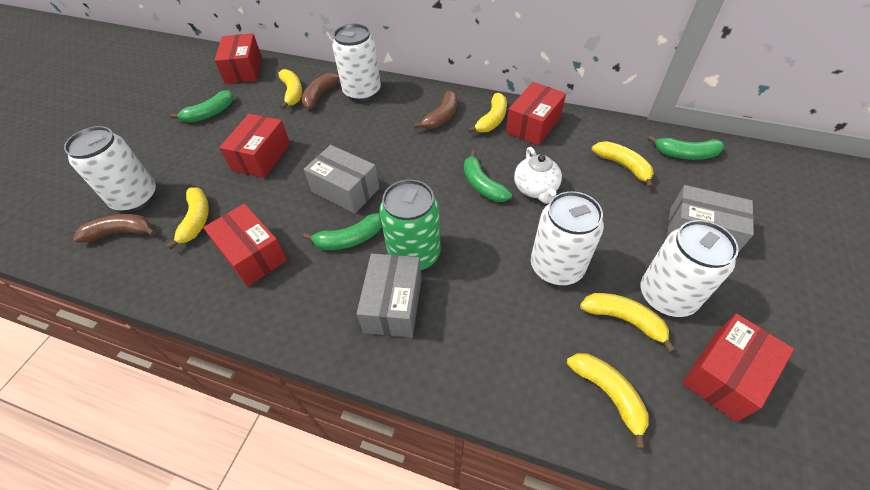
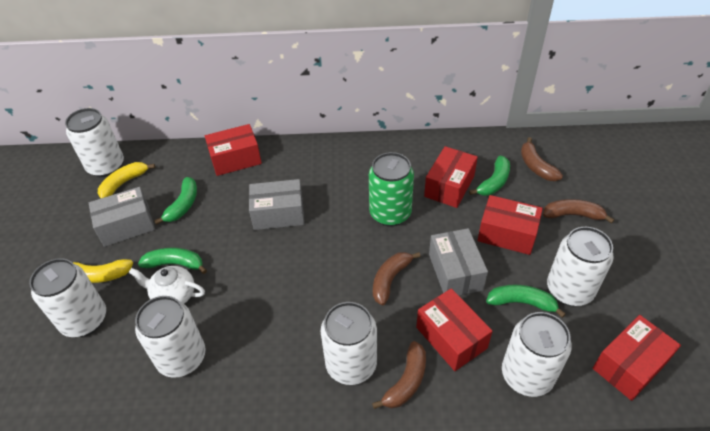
brown banana: [73,214,156,243] [301,73,340,109] [413,91,457,129] = 3 -> [372,341,426,409] [373,252,421,305] [521,137,563,181] [543,199,614,224] = 4
white can: [64,126,156,212] [332,24,381,102] [531,191,604,285] [641,220,739,317] = 4 -> [29,258,106,337] [65,108,124,177] [135,296,206,378] [321,302,377,385] [502,312,572,397] [547,227,614,306] = 6
yellow banana: [166,187,209,250] [278,69,302,109] [467,93,507,133] [567,354,648,449] [580,293,676,353] [592,141,654,188] = 6 -> [73,259,133,283] [98,162,155,198] = 2

